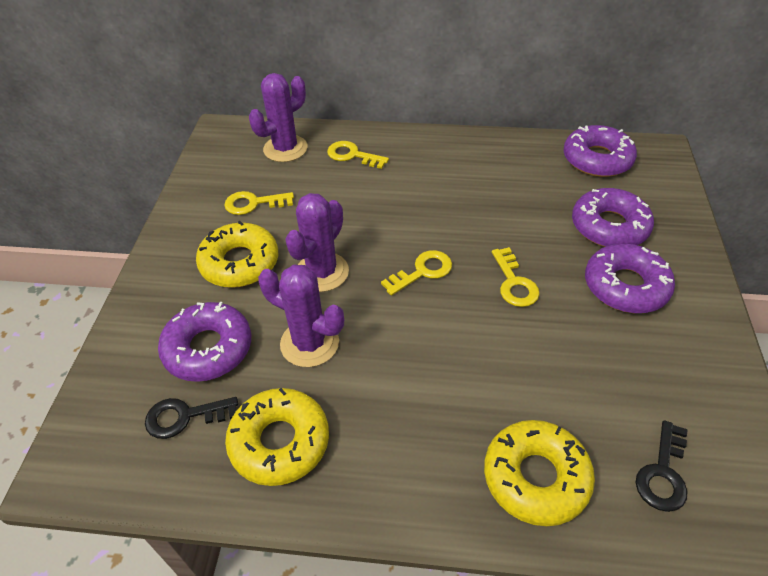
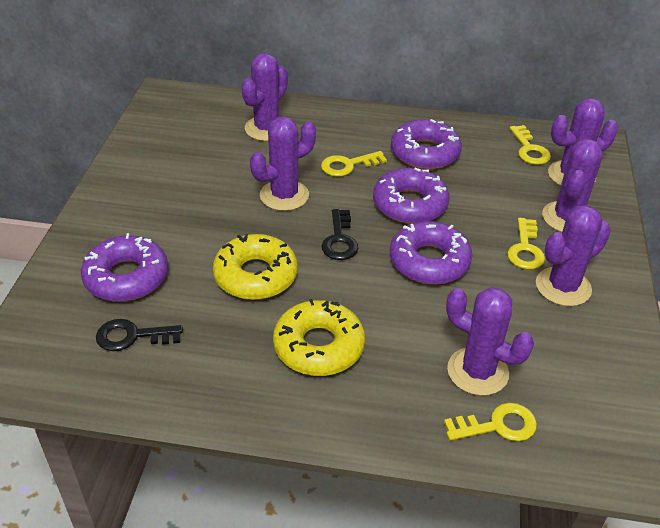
purple cactus: [249,73,308,162] [258,265,344,367] [285,193,349,292] = 3 -> [241,53,288,141] [250,117,316,211] [446,287,534,396] [536,205,611,306] [542,139,603,232] [548,98,618,186] = 6
yellow donut: [196,221,278,288] [225,388,329,486] [484,420,595,526] = 3 -> [213,234,298,300] [273,299,365,376] = 2

